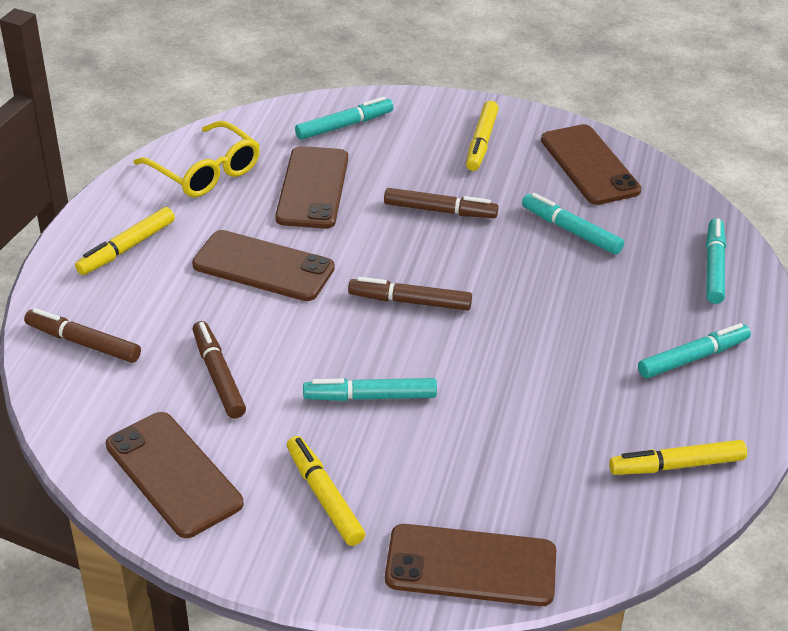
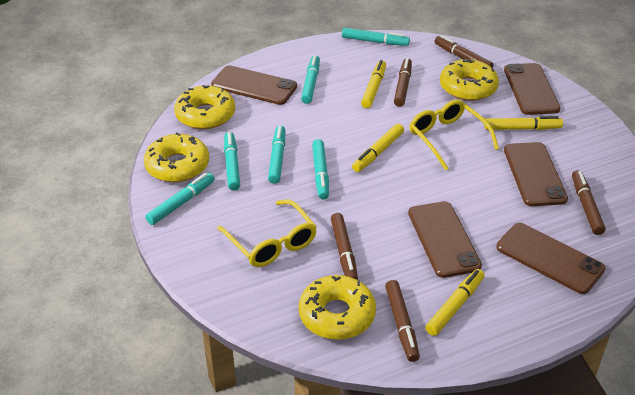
brown marker: [24,308,141,363] [193,321,246,419] [348,277,472,311] [384,188,499,218] = 4 -> [331,213,358,280] [385,280,420,362] [394,58,412,107] [434,35,493,68] [572,170,606,235] = 5
turquoise marker: [295,97,394,140] [303,378,437,401] [522,193,624,255] [638,323,751,378] [706,218,726,304] = 5 -> [145,173,214,225] [224,132,240,191] [268,125,285,184] [301,55,320,104] [312,139,329,200] [342,28,410,46] = 6
yellow donut: none = 0 -> [144,133,209,182] [174,85,235,129] [299,275,376,340] [440,58,499,101] = 4
yellow glasses: [134,121,260,197] = 1 -> [217,199,317,267] [410,100,499,171] = 2

